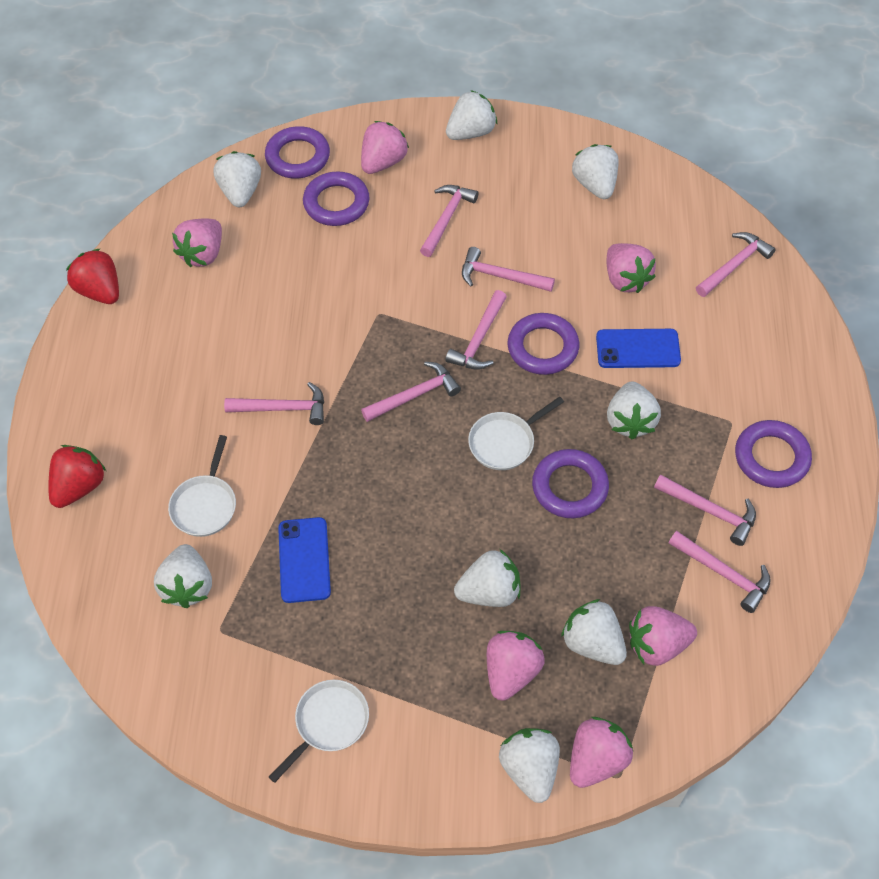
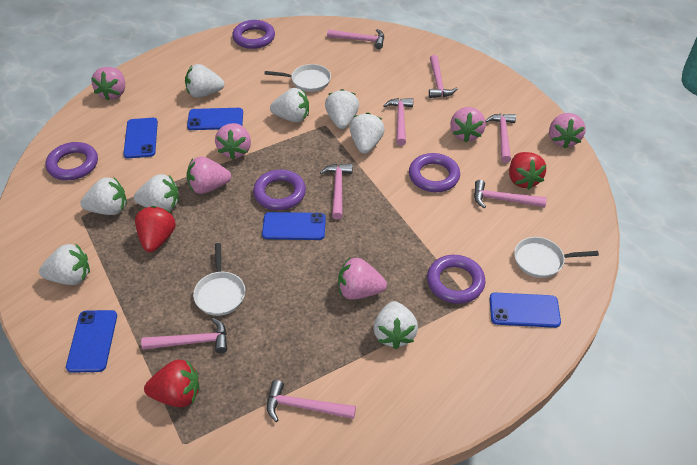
blue phone: [278,517,331,603] [596,329,681,368] = 2 -> [66,310,117,373] [123,118,158,158] [187,108,243,130] [262,212,326,240] [490,293,561,328] = 5
red strawberry: [48,445,106,508] [66,248,119,304] = 2 -> [135,206,176,252] [144,359,200,407] [509,152,546,190] = 3

